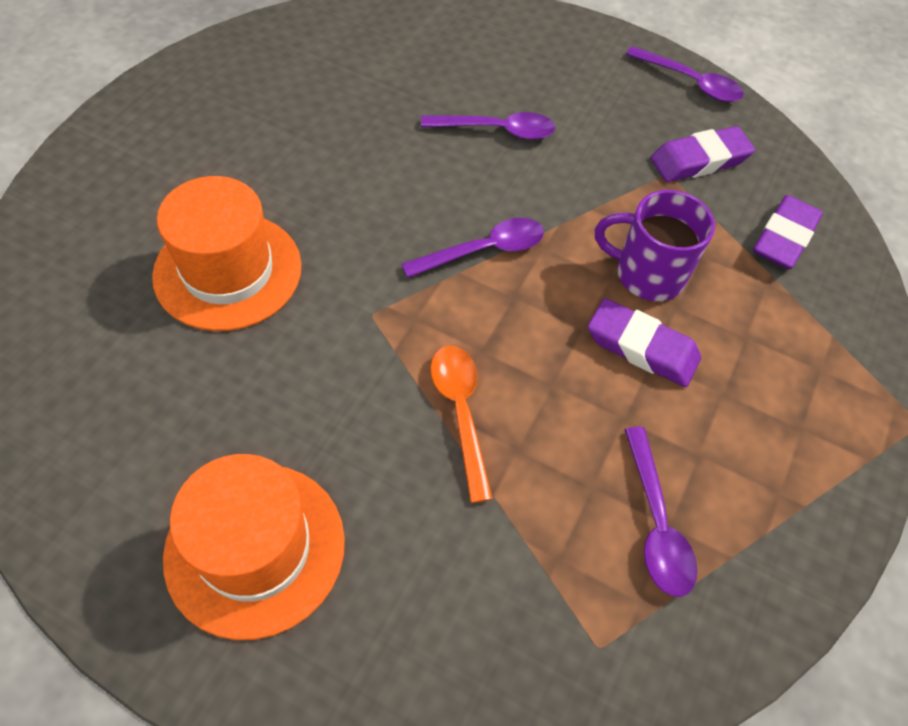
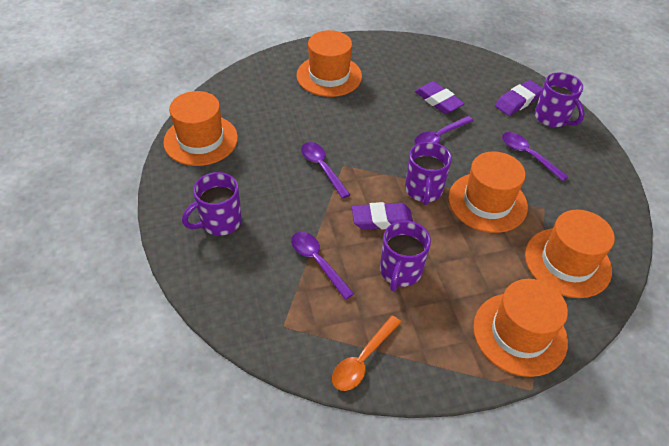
orange hat: [152,176,301,331] [163,454,345,640] = 2 -> [163,91,238,166] [296,30,362,97] [448,151,528,233] [473,279,568,377] [525,210,615,298] = 5
purple mug: [595,190,715,301] = 1 -> [182,172,242,236] [380,220,431,291] [405,142,452,205] [535,72,585,127] = 4

